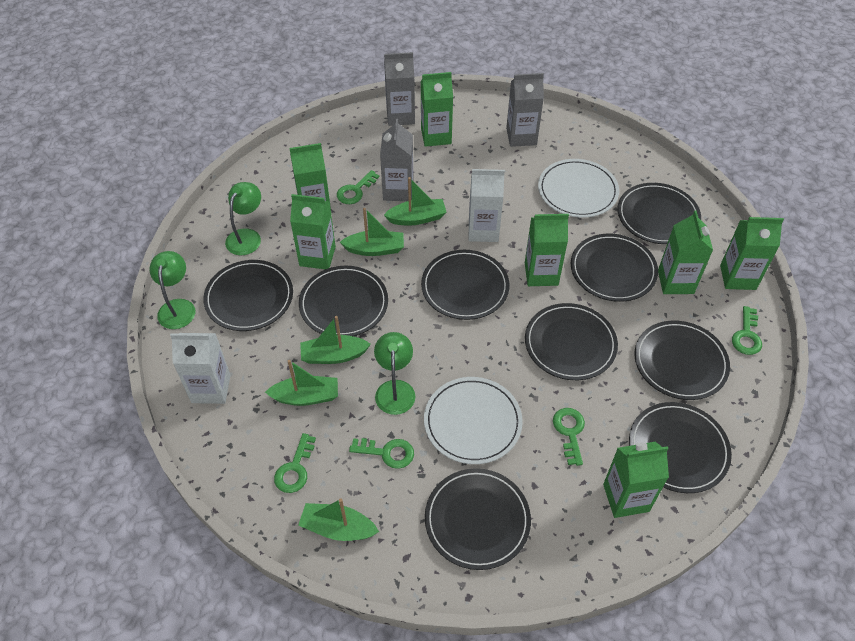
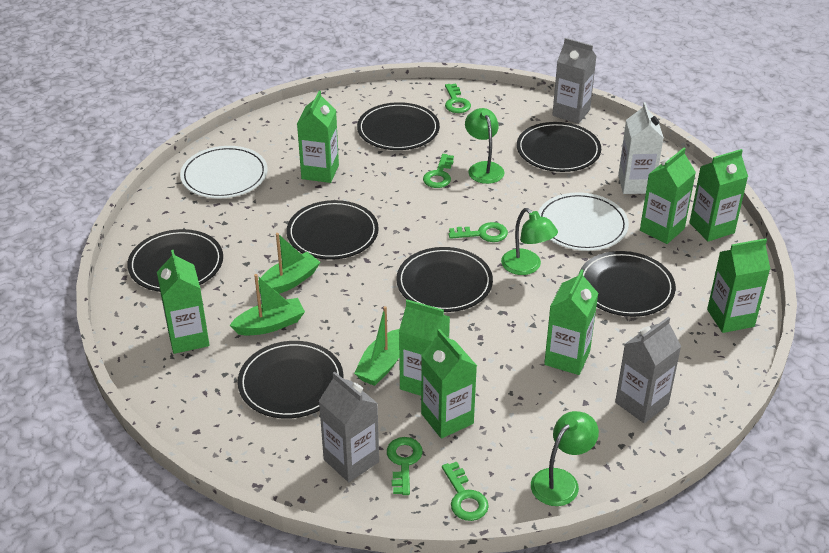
black plate: [203,260,293,331] [299,265,388,336] [421,250,509,320] [425,468,531,570] [525,303,618,380] [571,234,658,302] [617,183,701,244] [629,402,732,493] [634,320,730,400] = 9 -> [127,229,223,292] [238,341,344,419] [287,200,379,260] [357,102,440,150] [396,247,493,312] [517,122,601,172] [579,251,676,317] = 7
green boat: [265,360,338,406] [298,498,379,541] [300,316,371,364] [340,208,404,256] [384,177,447,225] = 5 -> [230,274,305,335] [258,233,320,294] [354,306,399,386] = 3
green carton: [289,143,332,215] [290,194,336,269] [421,72,453,147] [525,214,569,286] [603,442,669,518] [658,210,713,294] [720,217,784,290] = 7 -> [157,250,209,354] [297,91,339,183] [399,300,450,396] [421,329,477,439] [544,269,598,375] [640,148,696,244] [689,149,748,242] [707,238,770,333] = 8
white carton: [170,333,230,404] [469,169,505,242] = 2 -> [618,102,664,194] = 1

